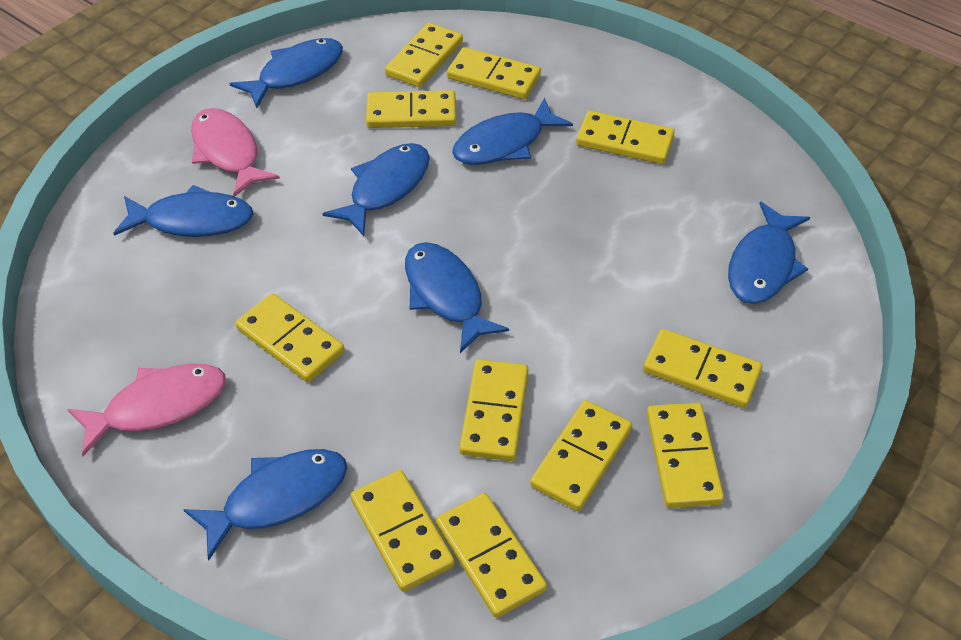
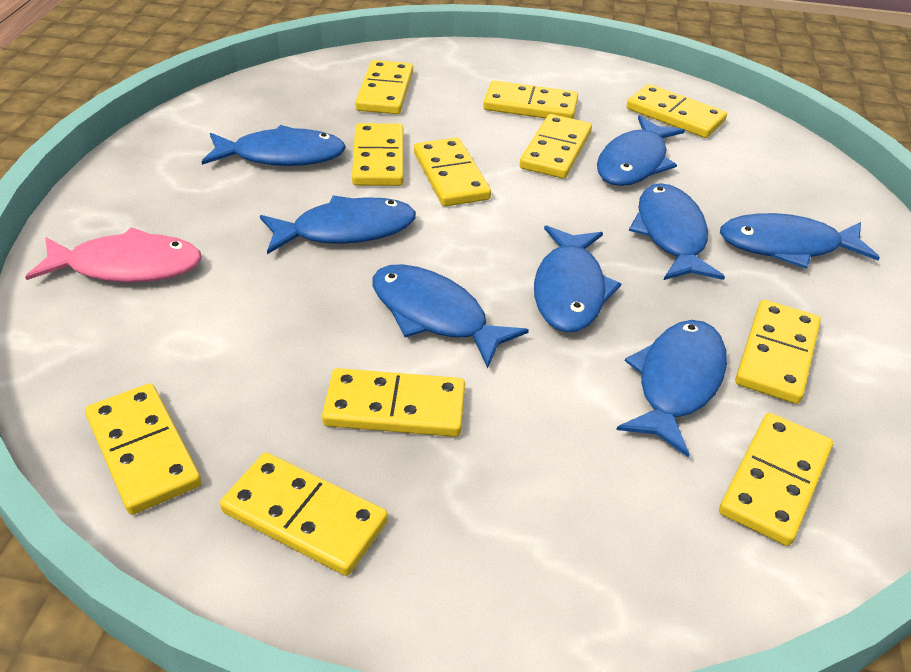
blue fish: [113,185,253,237] [183,449,347,561] [229,38,343,108] [323,143,430,236] [405,242,509,353] [452,98,573,165] [728,202,810,304] = 7 -> [202,125,346,166] [260,196,416,254] [372,264,529,369] [534,225,622,332] [597,115,685,186] [616,320,727,457] [629,183,725,280] [720,213,880,269] = 8
pink fish: [68,364,226,456] [191,108,280,197] = 2 -> [25,227,202,282] = 1

